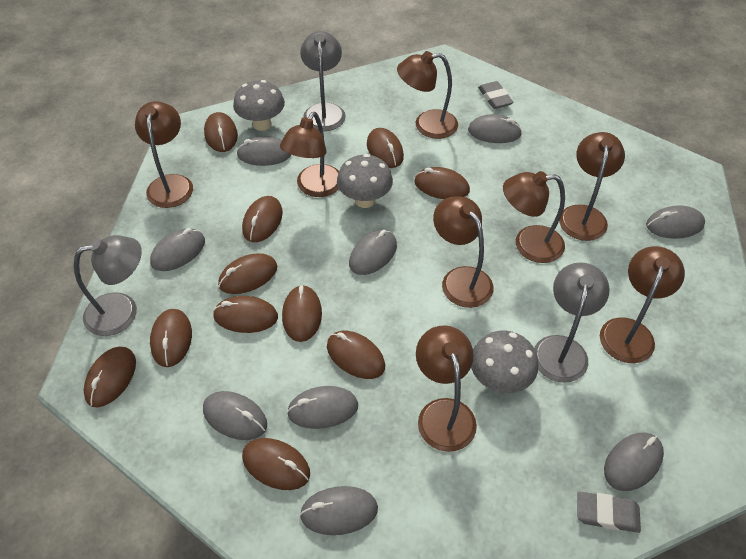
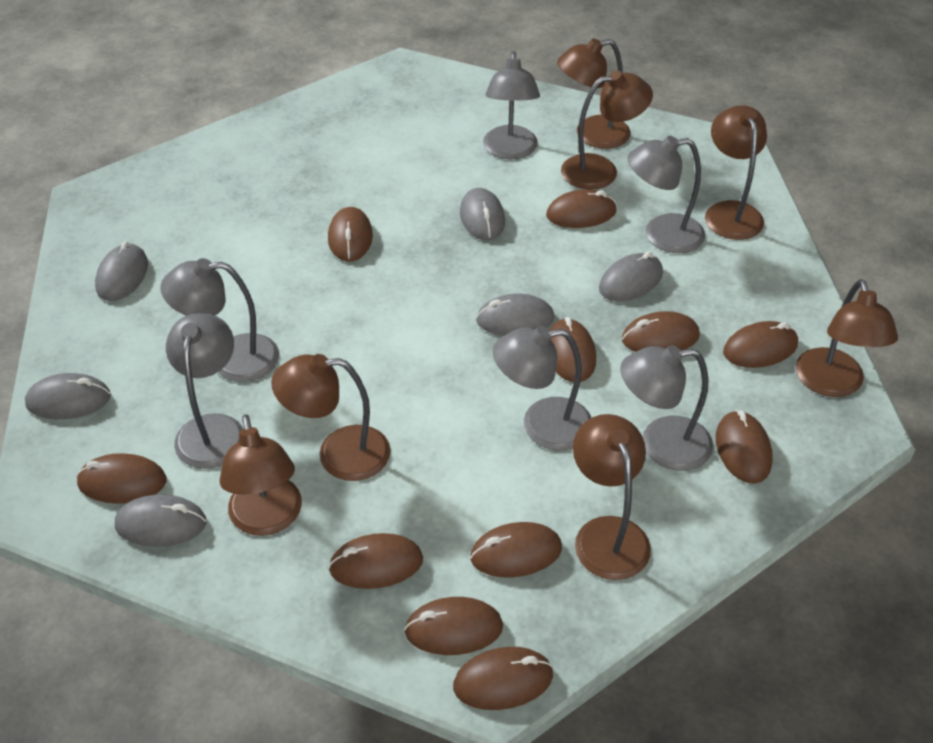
brown lamp: [135,101,193,208] [280,112,339,197] [397,51,458,139] [416,325,477,452] [433,196,493,308] [503,171,565,263] [559,132,625,241] [600,246,685,363] = 8 -> [219,414,302,536] [271,354,391,481] [557,38,630,149] [561,71,653,190] [573,414,651,580] [705,105,767,240] [796,279,898,397] = 7
grey eraser: [478,81,514,109] [577,491,641,533] = 2 -> none = 0
grey lamp: [74,235,142,336] [300,31,346,131] [534,262,610,383] = 3 -> [160,258,279,382] [166,313,243,469] [483,51,540,159] [493,326,591,450] [620,345,713,471] [627,136,705,253] = 6
grey mouse: [150,228,205,271] [203,391,267,440] [236,136,291,166] [287,386,358,429] [300,486,378,535] [349,230,397,275] [468,114,522,143] [604,433,664,491] [646,205,705,239] = 9 -> [25,373,111,419] [95,241,148,301] [115,494,207,547] [460,188,505,240] [476,294,554,336] [599,252,663,301] = 6
grey mushroom: [233,80,285,131] [337,154,393,208] [471,330,538,393] = 3 -> none = 0

